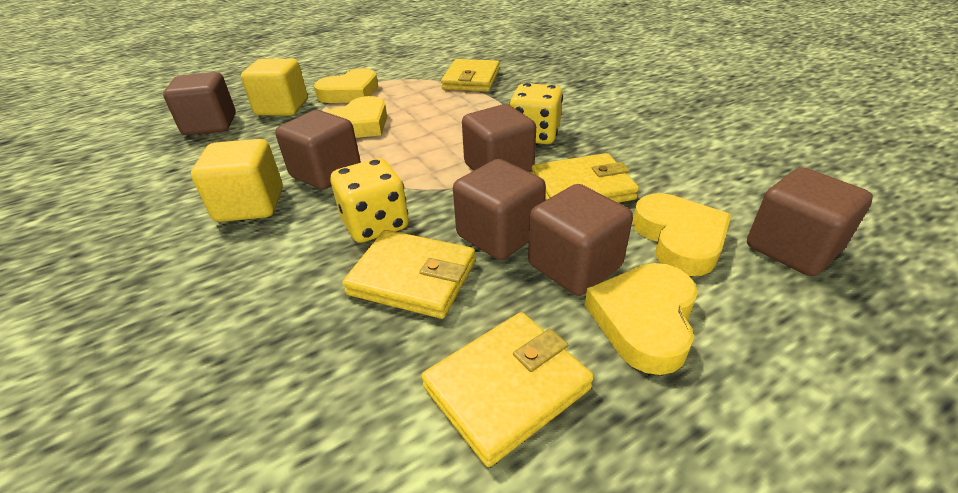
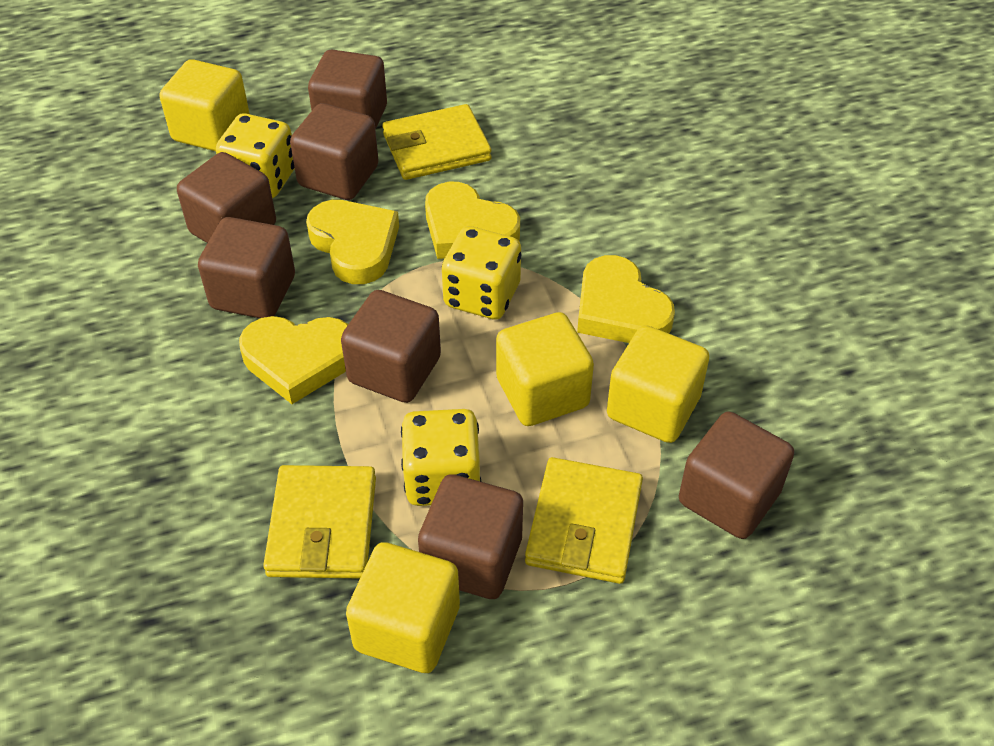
brown cube: [163,72,236,135] [275,110,361,190] [453,159,546,260] [462,104,536,172] [528,184,633,296] [747,168,873,276] = 6 -> [177,152,276,243] [198,217,295,318] [290,103,379,200] [308,50,387,130] [341,290,441,403] [418,474,523,599] [679,412,794,539] = 7
yellow cube: [191,139,283,222] [241,59,307,116] = 2 -> [159,59,250,151] [346,542,460,673] [496,312,594,426] [607,325,709,443] = 4
yellow dice: [331,158,409,243] [509,83,563,144] = 2 -> [216,113,295,198] [401,409,481,506] [442,226,521,320] = 3
yellow wallet: [342,230,475,319] [421,312,594,467] [441,59,500,92] [532,153,639,203] = 4 -> [263,465,376,578] [382,104,491,180] [525,457,643,584] = 3

